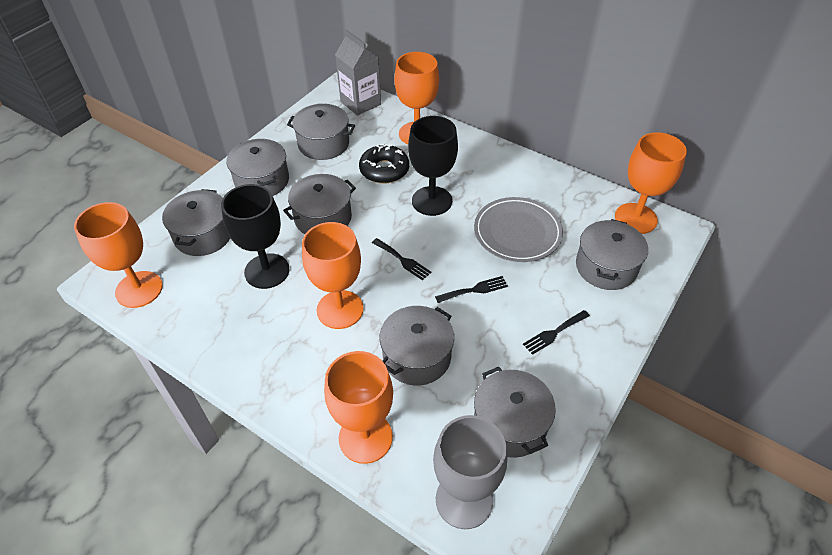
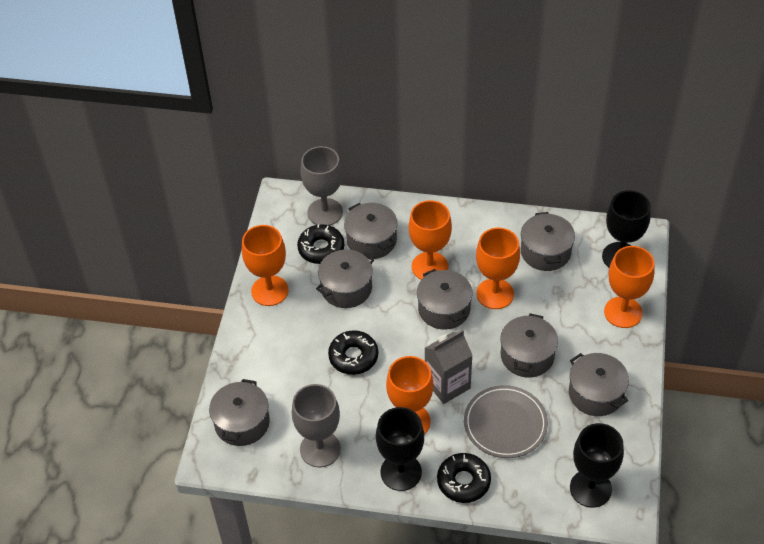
black donut: [359,144,409,184] = 1 -> [297,224,344,264] [328,330,378,375] [437,453,491,503] = 3
black fork: [372,238,431,281] [435,276,508,303] [523,310,590,355] = 3 -> none = 0
black goblet: [221,184,290,289] [408,116,458,216] = 2 -> [376,407,424,491] [570,423,624,508] [602,190,651,268] = 3
grey goblet: [433,415,507,529] = 1 -> [292,384,341,467] [301,146,343,226] = 2

